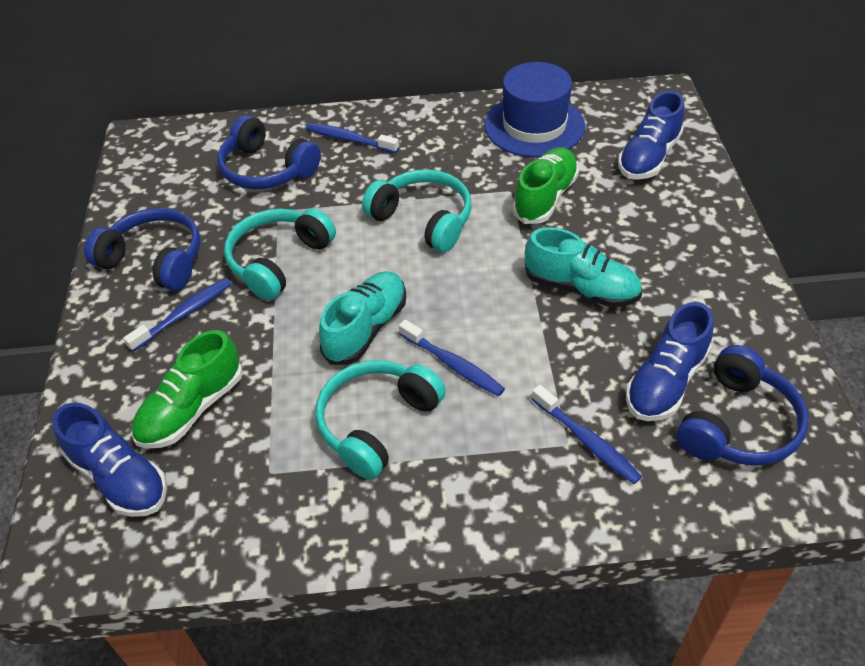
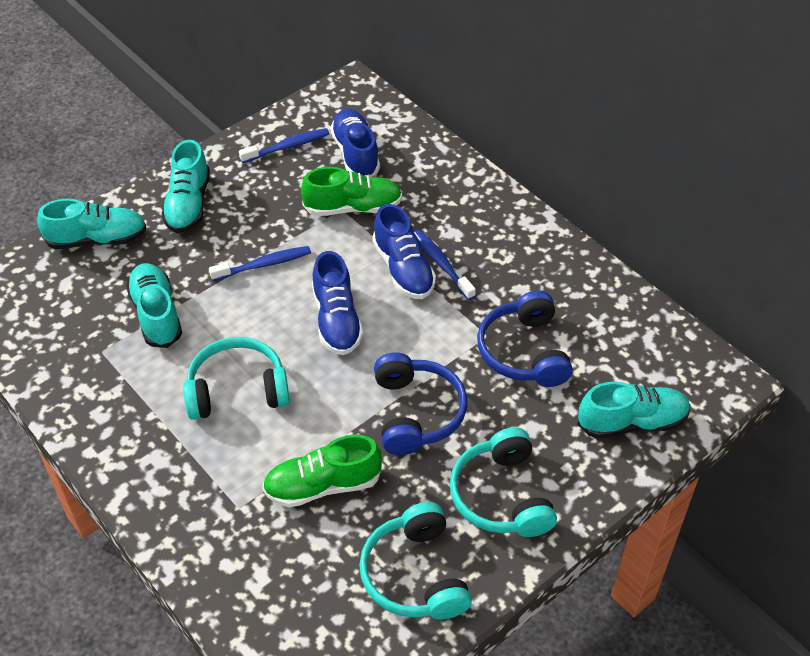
blue hat: [484,62,585,157] = 1 -> none = 0
blue headphones: [84,208,201,291] [217,115,321,190] [676,345,809,466] = 3 -> [374,352,467,455] [477,290,573,387] = 2
blue toothbrush: [123,278,232,352] [306,123,399,153] [399,319,505,397] [532,385,642,484] = 4 -> [209,246,311,281] [239,128,329,163] [413,230,476,300] = 3
turquoise shoe: [319,271,406,365] [525,227,642,307] = 2 -> [37,199,146,249] [126,263,182,348] [162,140,210,233] [577,382,691,439] = 4

